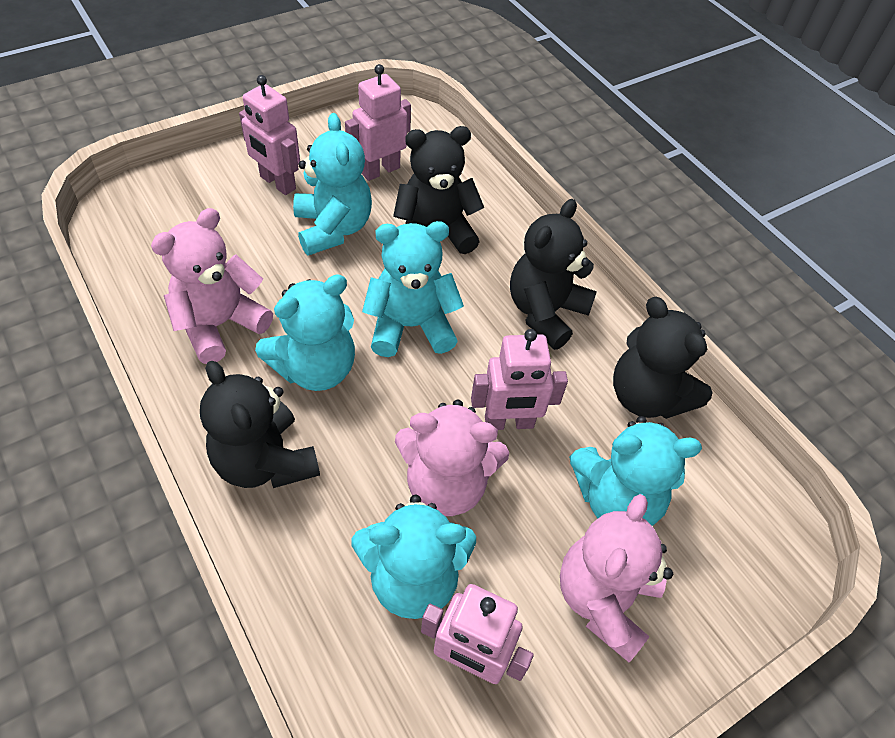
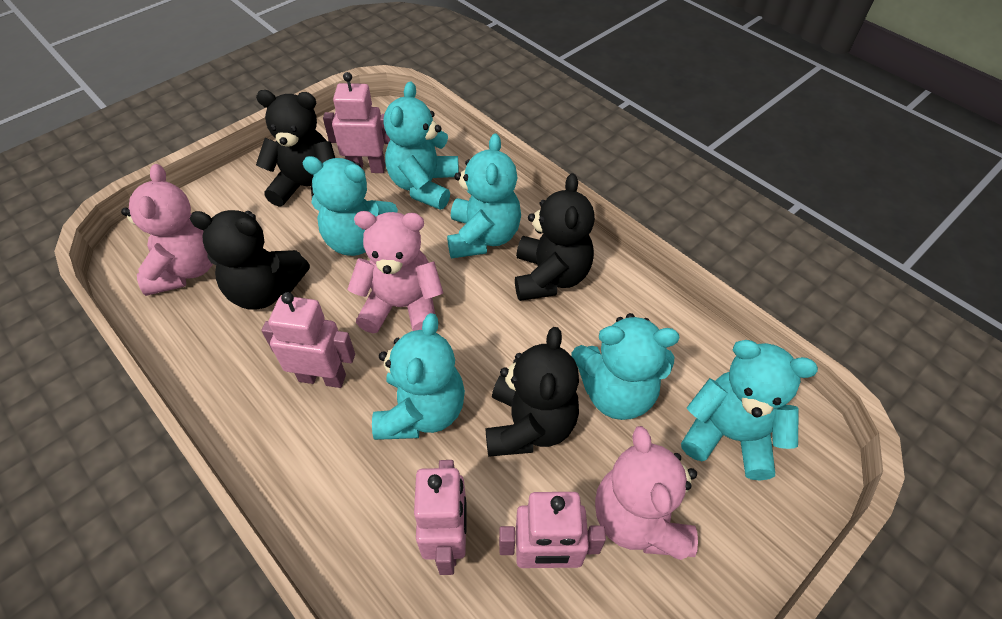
turquoise teddy bear: [255,274,355,391] [293,113,372,256] [352,495,476,619] [362,221,464,357] [569,416,702,526] = 5 -> [302,156,398,256] [372,313,465,440] [384,81,459,210] [447,134,521,258] [571,313,679,420] [681,340,818,481] = 6

